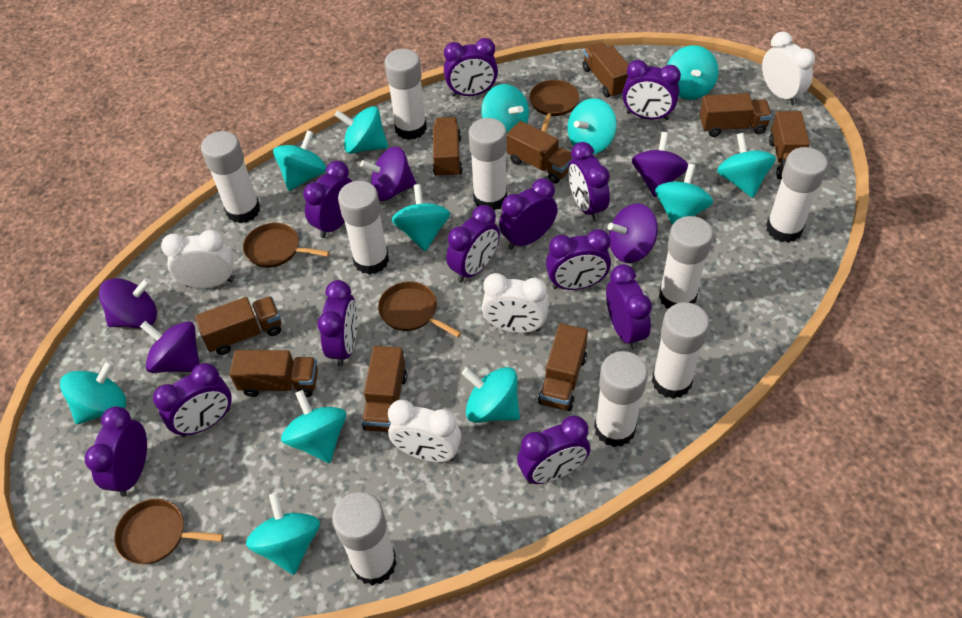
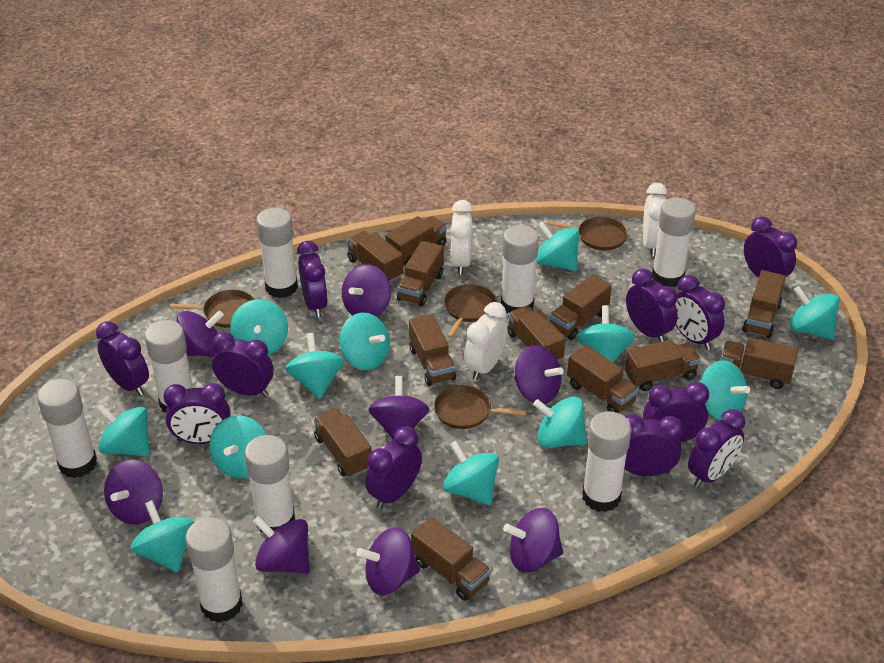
brown truck: [195,296,281,355] [229,350,318,397] [362,346,407,432] [432,117,462,178] [506,121,574,184] [538,323,588,411] [582,43,629,98] [699,93,772,137] [769,111,810,179] = 9 -> [314,408,372,478] [346,231,403,283] [385,216,447,265] [397,241,444,306] [409,314,456,386] [411,517,491,601] [507,306,566,362] [549,275,612,340] [567,345,639,413] [625,340,701,391] [721,337,798,389] [742,270,786,338] = 12
purple clock: [85,406,147,497] [153,363,232,437] [303,161,353,238] [317,280,358,367] [444,38,498,97] [446,205,500,283] [499,178,558,250] [517,416,590,484] [546,229,611,290] [568,142,610,221] [606,264,652,350] [622,60,681,120] = 12 -> [96,321,149,396] [163,383,230,444] [212,332,274,397] [297,241,328,318] [365,427,422,509] [624,414,683,476] [626,269,678,342] [643,382,709,442] [675,275,725,350] [688,409,745,487] [744,216,797,278] = 11
purple spinning top: [99,278,157,328] [140,321,200,373] [360,147,417,201] [608,204,658,263] [632,132,688,197] = 5 -> [104,459,163,525] [176,311,224,357] [253,516,310,574] [342,264,391,317] [356,527,420,595] [368,376,429,439] [503,508,563,573] [515,345,564,404] = 8
white clock: [161,230,234,288] [388,400,461,462] [482,273,549,333] [762,31,815,105] = 4 -> [450,200,473,275] [464,302,507,380] [643,183,667,256] = 3
white glue stick: [201,131,260,223] [332,492,397,586] [338,181,389,275] [384,49,427,140] [469,118,507,211] [594,351,648,447] [652,302,709,399] [659,216,713,309] [766,147,828,243] = 9 -> [37,379,97,478] [145,320,193,413] [185,517,243,622] [245,435,295,533] [256,207,298,298] [501,225,539,313] [582,411,631,512] [652,198,696,287] = 8

